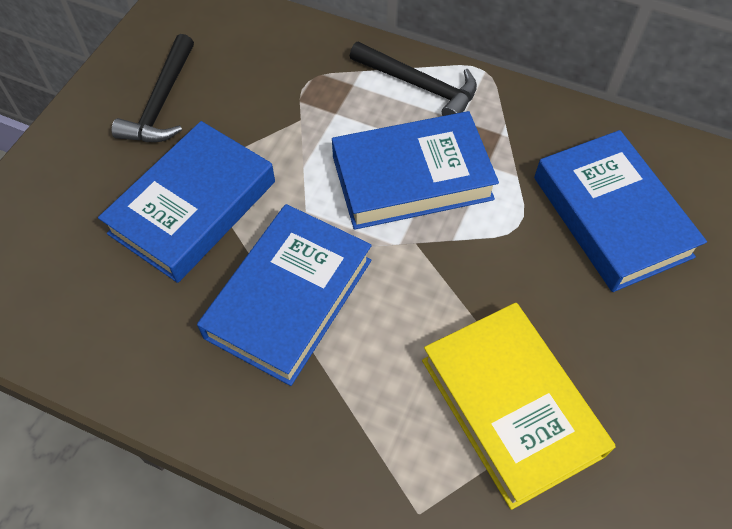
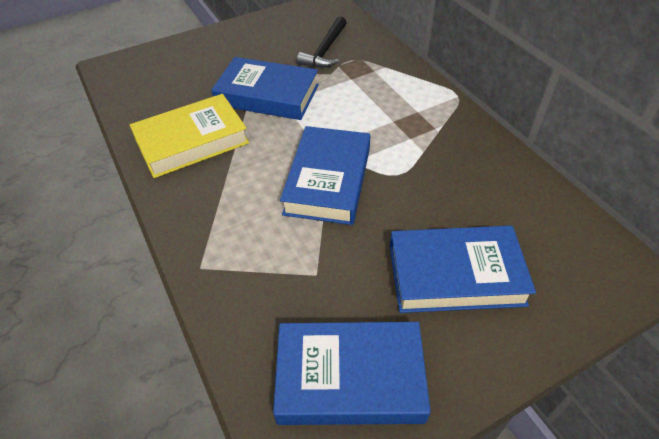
black hammer: [112,34,194,142] [350,42,477,116] = 2 -> [297,16,347,68] = 1

